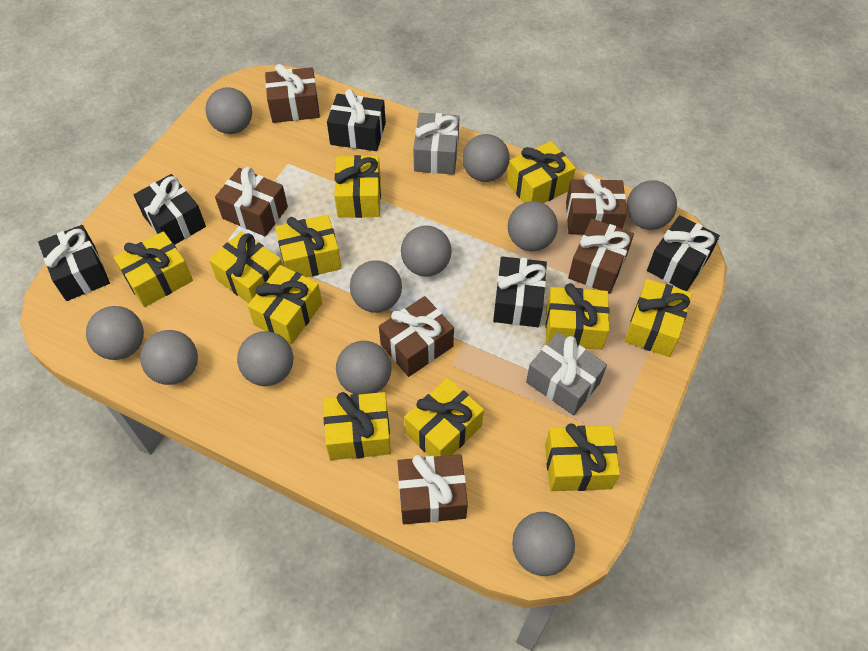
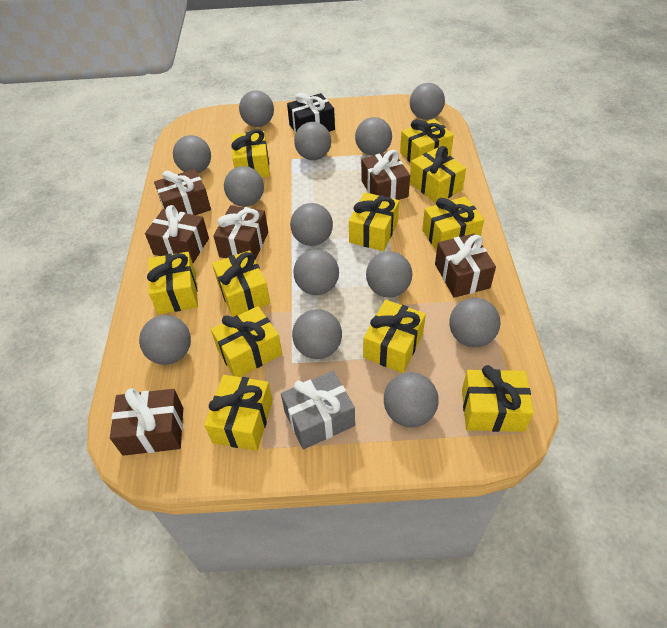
black gift: [38,225,110,301] [134,174,206,245] [327,89,386,151] [493,256,547,327] [647,215,720,291] = 5 -> [287,93,335,133] = 1
grey ball: [86,306,144,360] [140,330,198,385] [206,87,252,134] [237,331,293,386] [336,341,391,395] [350,260,402,313] [401,225,452,277] [462,134,510,182] [508,201,558,251] [512,512,575,576] [626,180,677,230] = 11 -> [139,315,191,365] [173,135,211,173] [224,166,264,207] [239,90,274,127] [290,203,333,246] [292,309,342,359] [293,249,339,295] [294,122,331,160] [355,117,392,156] [366,251,412,298] [384,372,439,427] [410,83,445,120] [449,298,501,347] = 13
grey gift: [413,113,460,174] [526,332,607,415] = 2 -> [281,371,355,449] = 1

